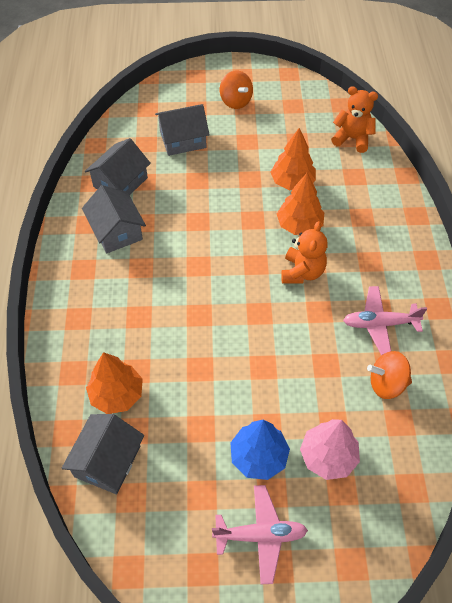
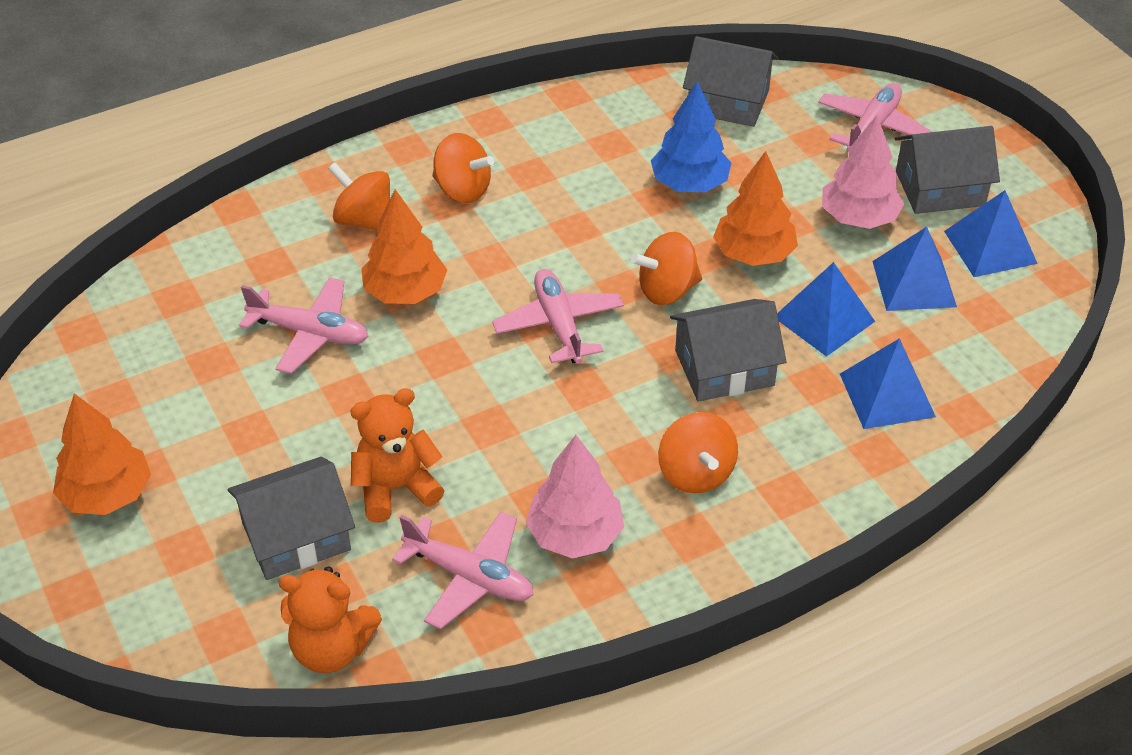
blue pyramid: none = 0 -> [777,262,875,357] [840,338,936,429] [872,227,957,311] [944,190,1038,277] = 4
orange spinning top: [220,71,253,109] [367,351,412,399] = 2 -> [328,162,390,230] [432,133,494,203] [631,232,702,305] [658,412,738,493] = 4
pink plane: [212,485,308,584] [343,286,427,355] = 2 -> [239,277,368,374] [392,512,534,629] [492,269,624,364] [818,83,932,153] = 4
pink tree: [300,419,360,480] = 1 -> [526,435,624,559] [822,115,905,229] = 2

